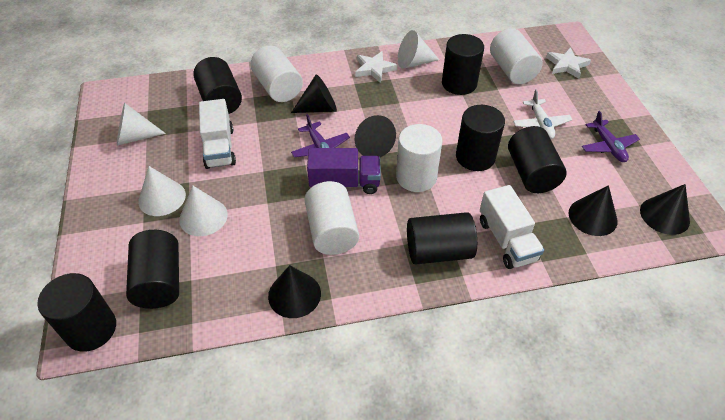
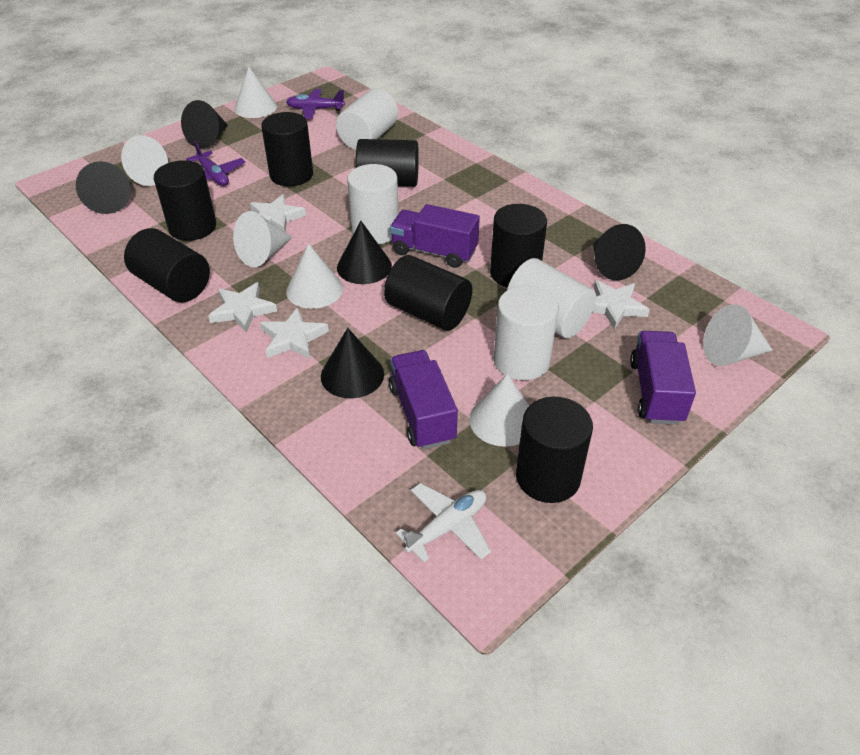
purple truck: [307,148,381,194] = 1 -> [389,350,458,449] [390,204,480,268] [630,331,696,425] = 3
white cone: [117,103,166,146] [138,166,186,216] [179,186,228,236] [398,30,439,69] = 4 -> [121,135,168,186] [233,211,293,267] [234,66,277,118] [286,243,343,309] [469,373,529,447] [703,304,773,366] = 6
white star: [355,51,397,83] [546,47,591,79] = 2 -> [208,282,277,333] [250,194,306,232] [260,307,329,359] [593,280,650,330] = 4
white truck: [199,99,236,169] [480,185,544,269] = 2 -> none = 0

